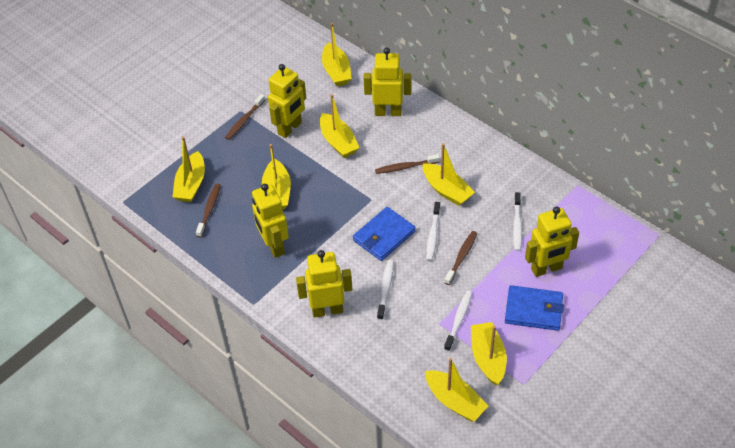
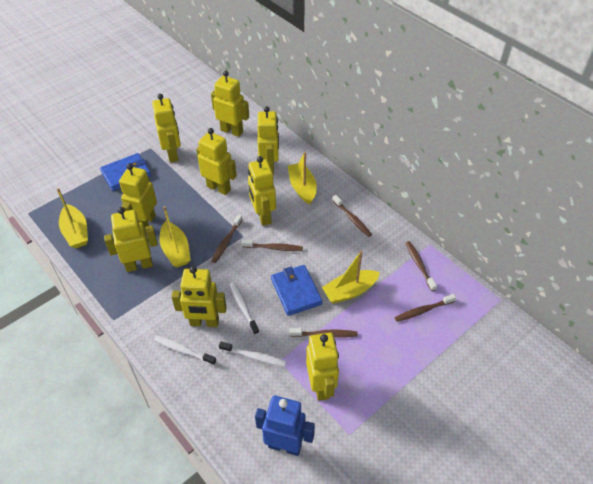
blue robot: none = 0 -> [255,396,315,456] = 1
brown toothbrush: [196,184,221,238] [225,94,265,140] [375,154,440,174] [444,231,477,285] = 4 -> [211,214,243,263] [242,239,303,251] [289,328,357,338] [332,195,372,237] [395,294,456,322] [406,241,437,291] = 6
white toothbrush: [377,260,394,320] [426,202,440,261] [444,291,472,351] [513,192,522,251] = 4 -> [154,336,217,365] [219,342,287,367] [229,282,259,335] = 3
yellow boat: [173,136,205,202] [262,144,291,209] [320,94,360,158] [322,23,352,86] [423,143,475,206] [425,358,488,422] [471,322,507,385] = 7 -> [57,188,88,248] [159,206,191,268] [288,152,317,205] [322,251,380,304] = 4
yellow robot: [252,184,289,258] [268,64,306,138] [296,250,353,318] [364,48,411,116] [525,206,579,277] = 5 -> [104,207,158,272] [119,163,157,231] [152,94,181,162] [171,266,227,327] [196,128,237,195] [211,71,249,137] [248,156,276,226] [258,106,279,175] [306,333,339,401] = 9

